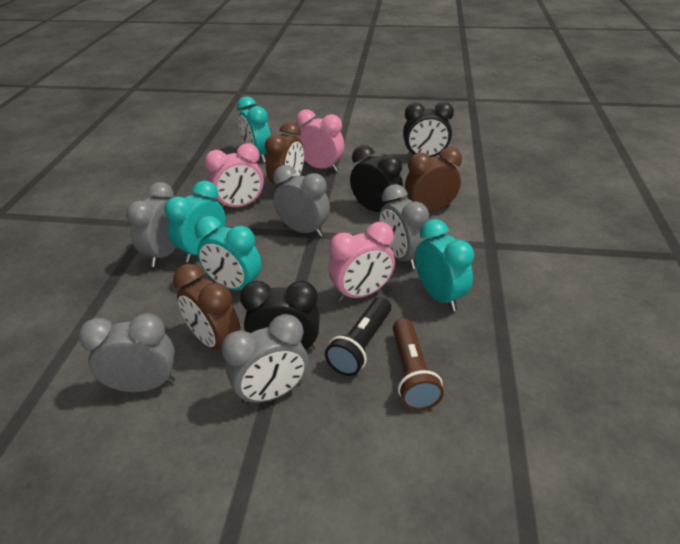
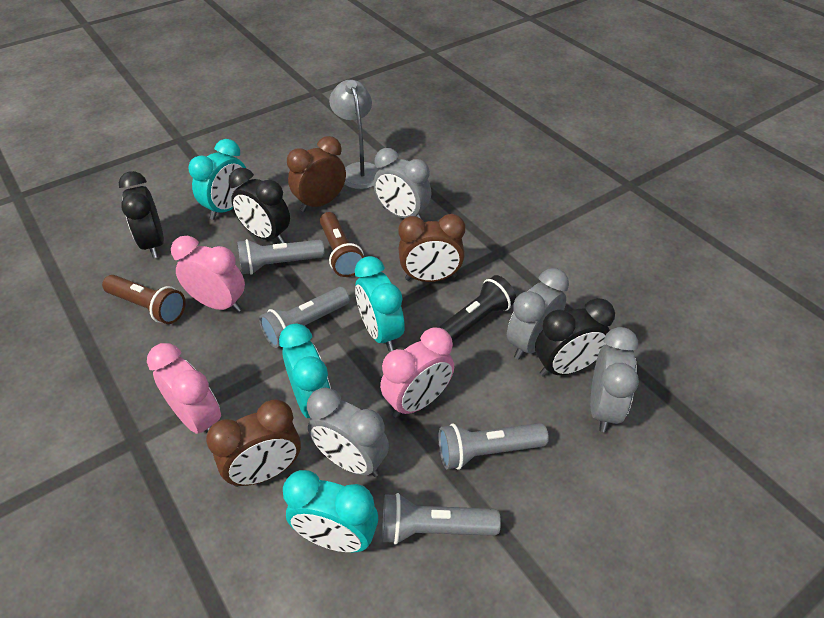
brown flashlight: [393,318,444,410] = 1 -> [102,275,186,324] [320,212,364,277] = 2
grey clock: [78,313,175,392] [126,182,176,267] [221,314,308,405] [273,165,330,237] [379,184,429,269] = 5 -> [307,388,389,477] [373,148,431,220] [507,268,569,359] [590,327,639,432] = 4
grey flashlight: none = 0 -> [237,239,324,275] [259,287,350,348] [382,493,501,545] [438,423,549,470] = 4
grey lamp: none = 0 -> [329,80,380,189] = 1

